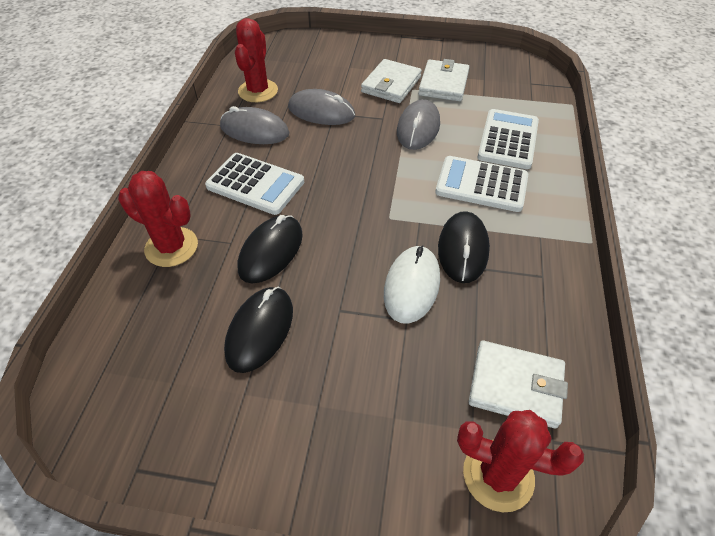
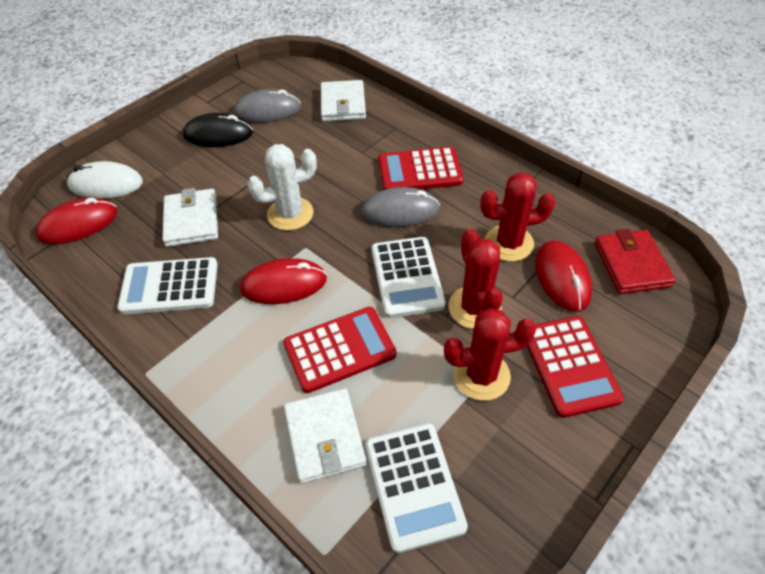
black mouse: [224,287,293,373] [238,215,303,283] [438,211,490,283] = 3 -> [183,113,253,147] = 1
grey mouse: [220,106,290,144] [288,89,355,125] [397,99,440,150] = 3 -> [233,89,301,123] [361,187,440,227] = 2
red calculator: none = 0 -> [283,307,396,393] [378,147,464,190] [527,316,624,418] = 3
red mouse: none = 0 -> [36,198,118,244] [240,258,327,304] [535,241,592,312] = 3
red wallet: none = 0 -> [595,229,676,294] = 1
white cactus: none = 0 -> [247,144,317,231] = 1

